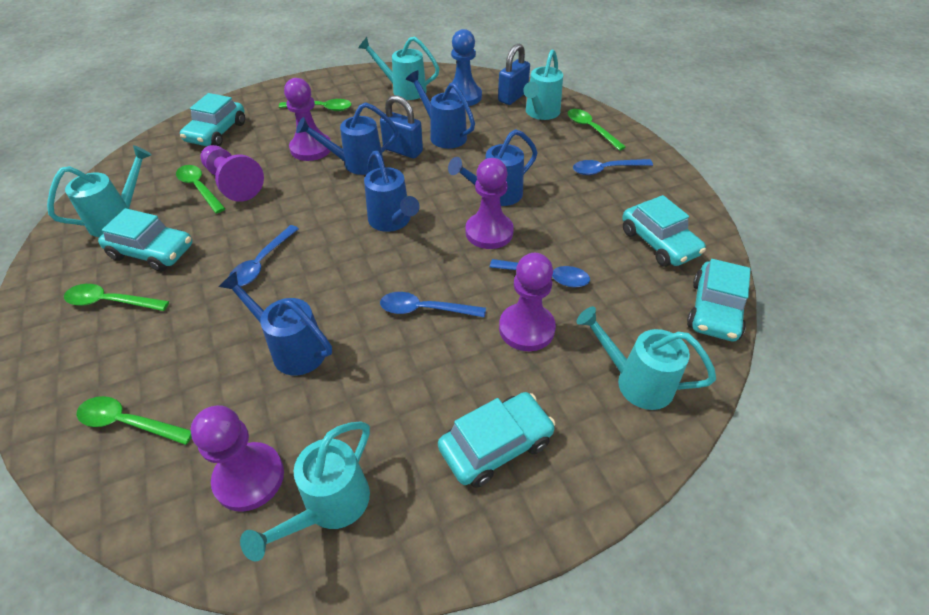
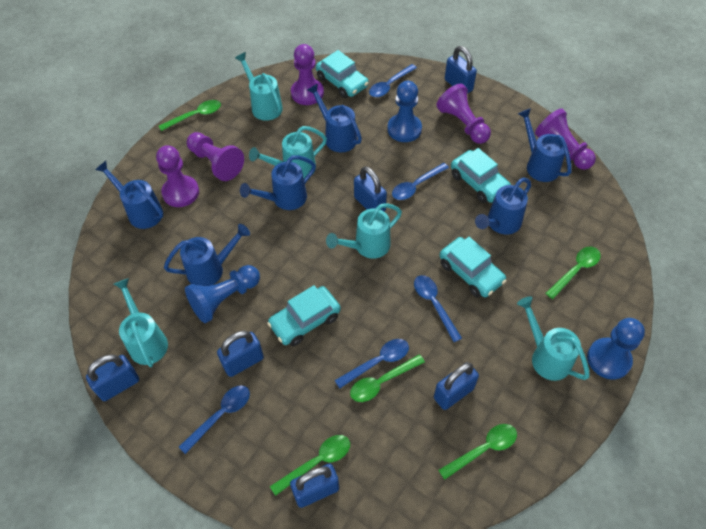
blue padlock: [380,95,423,158] [498,44,530,105] = 2 -> [86,354,139,401] [217,330,264,377] [290,463,339,508] [354,166,387,211] [434,363,479,410] [445,46,477,94] = 6
blue pawn: [445,29,482,106] = 1 -> [185,265,260,323] [387,81,422,142] [587,318,645,380] = 3
blue spoon: [229,225,299,286] [380,292,486,318] [490,259,590,287] [573,159,653,175] = 4 -> [179,385,250,454] [334,339,409,389] [369,64,417,97] [392,163,449,200] [414,275,462,342] = 5
blue watering can: [219,272,332,375] [296,103,398,175] [364,151,420,232] [406,70,475,149] [448,129,537,206] = 5 -> [95,161,163,229] [164,224,250,286] [240,155,316,210] [307,83,362,152] [475,178,531,235] [518,108,572,182] = 6
turquoise car: [98,208,193,272] [180,93,245,146] [438,392,555,488] [622,195,706,267] [687,259,750,341] = 5 -> [267,285,341,346] [316,50,369,98] [439,237,507,297] [451,148,511,203] = 4

